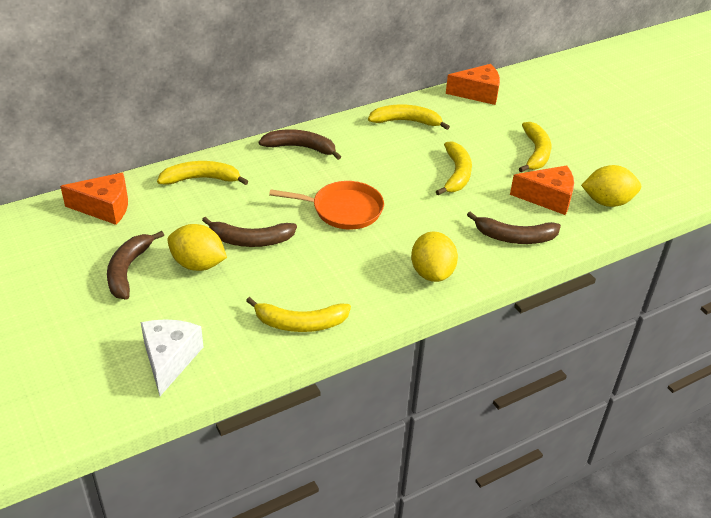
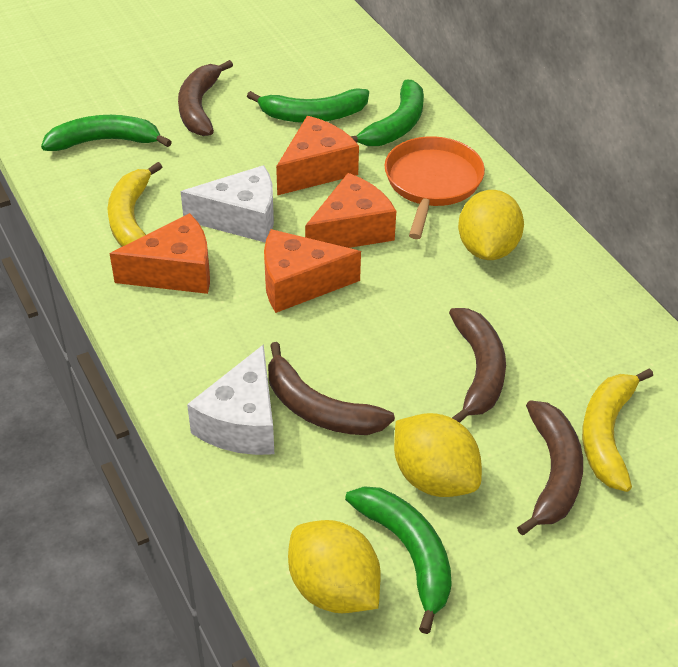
green banana: none = 0 -> [41,115,172,151] [247,88,369,123] [345,486,452,634] [351,79,424,146] = 4
orange cheese: [60,173,128,225] [446,64,500,105] [510,165,574,215] = 3 -> [110,213,210,294] [264,229,361,313] [276,116,359,195] [305,173,396,248] = 4
white cheese: [141,319,203,396] = 1 -> [181,165,274,243] [187,344,274,455] = 2
yellow banana: [157,161,248,185] [246,297,351,332] [368,104,450,130] [436,141,472,195] [519,122,551,172] = 5 -> [108,162,162,247] [582,368,653,492] = 2

